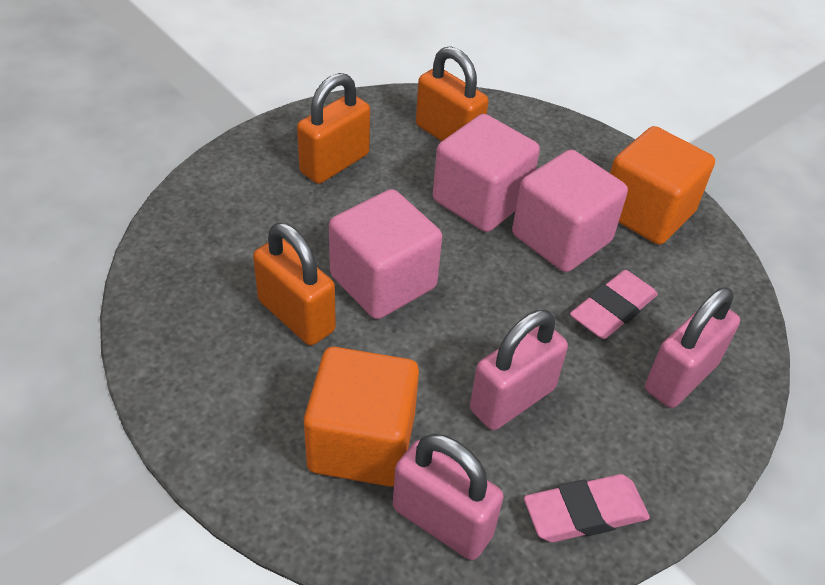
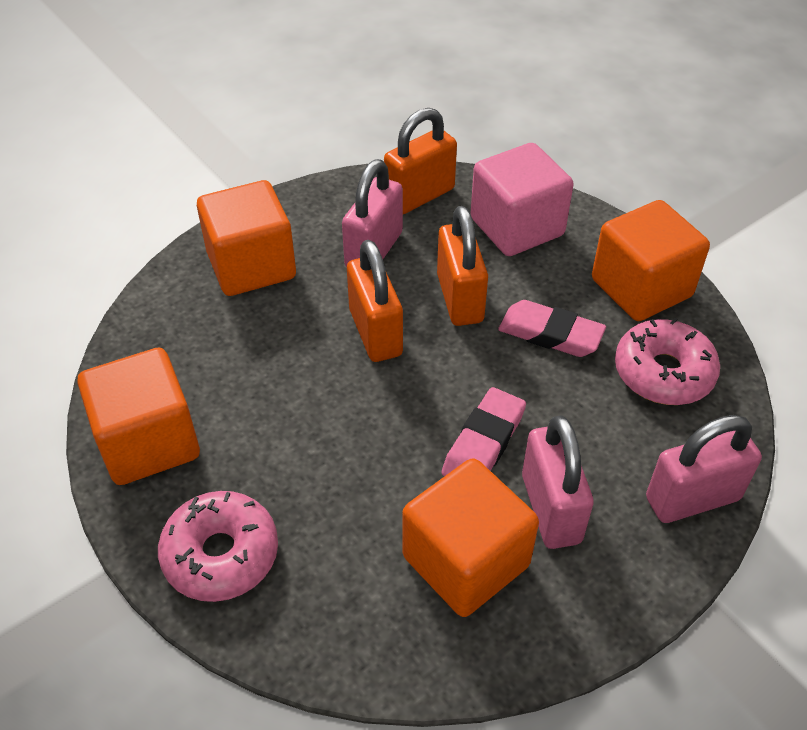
orange cube: [304,347,419,487] [610,126,715,245] = 2 -> [77,348,200,485] [197,180,296,296] [402,459,539,617] [592,200,710,321] = 4
pink cube: [329,189,442,319] [433,114,540,232] [512,149,628,272] = 3 -> [470,143,574,256] = 1
pink donut: none = 0 -> [158,491,278,602] [615,318,720,405] = 2

